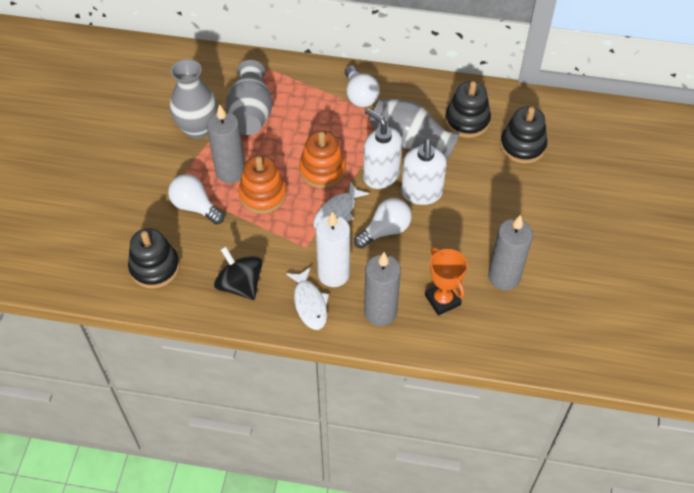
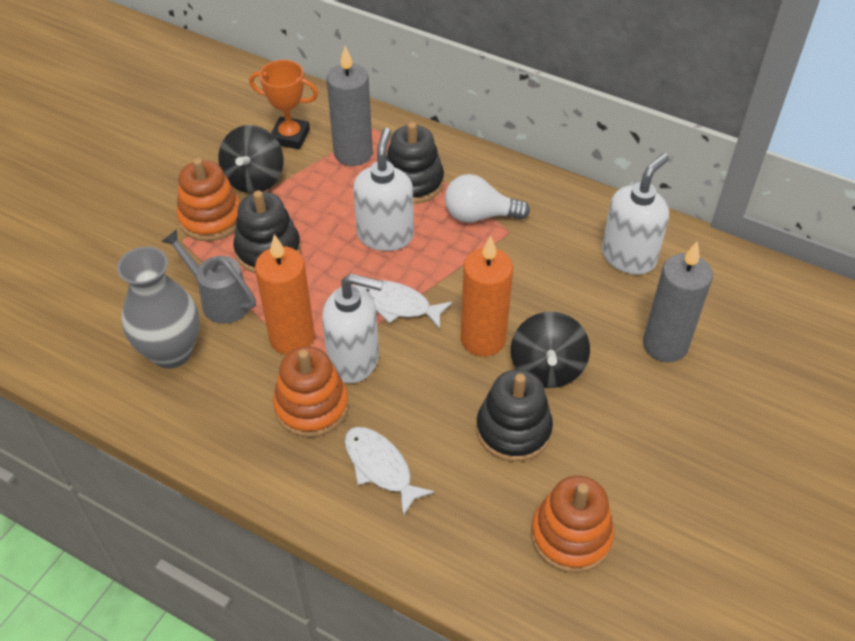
black spinning top: [214,246,263,300] = 1 -> [218,125,284,193] [511,312,590,388] = 2
grey candle: [207,104,245,183] [364,252,401,326] [488,215,533,290] = 3 -> [327,46,373,166] [643,242,713,362] = 2
grey vase: [170,59,217,139] [226,60,273,135] [370,99,460,159] = 3 -> [117,246,199,369] = 1
grey watering can: none = 0 -> [161,229,256,324] = 1
orange candle: none = 0 -> [255,234,315,355] [461,236,513,357] = 2
orange stacking toy: [239,155,287,213] [299,131,346,188] = 2 -> [176,158,241,241] [273,346,349,438] [531,475,614,573] = 3
white candle: [316,211,350,287] = 1 -> none = 0
white light bulb: [168,174,224,224] [345,65,380,107] [354,198,412,248] = 3 -> [445,174,530,223] = 1
white soap dispenser: [363,108,402,189] [401,139,447,205] = 2 -> [322,274,383,383] [353,128,414,251] [602,153,669,275] = 3

